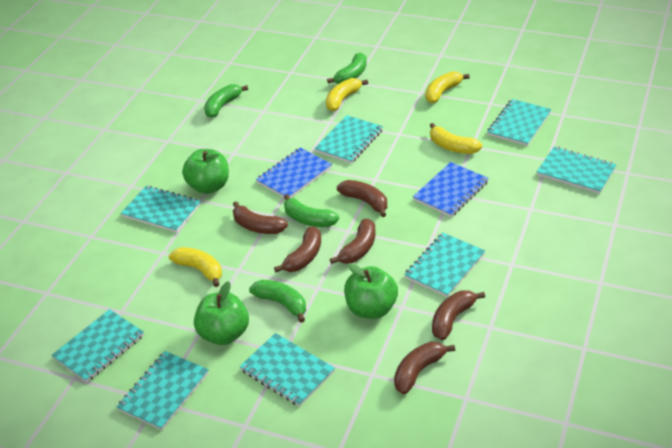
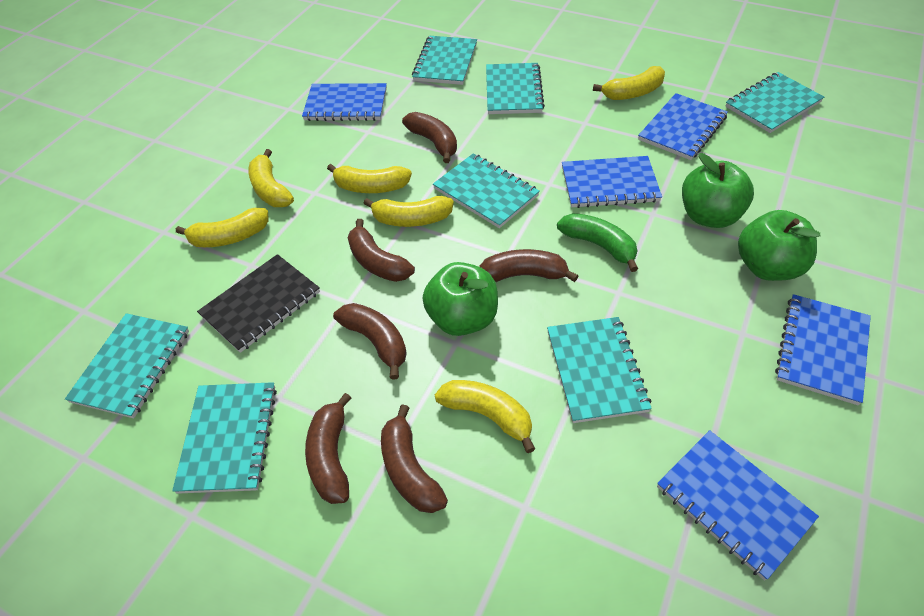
black notebook: none = 0 -> [197,254,320,353] = 1
blue notebook: [256,148,332,198] [413,162,489,217] = 2 -> [302,83,387,121] [562,156,662,208] [638,93,728,160] [657,430,819,580] [775,294,871,406] = 5
green banana: [204,84,248,118] [249,280,306,323] [284,194,339,227] [327,52,367,84] = 4 -> [557,213,638,272] = 1
turquoise notebook: [52,309,144,382] [117,351,209,430] [121,186,201,233] [240,333,335,407] [314,115,383,164] [404,233,485,297] [487,99,552,146] [537,147,617,194] = 8 -> [65,313,189,419] [172,382,277,494] [412,36,477,85] [433,153,540,228] [486,63,545,114] [547,317,652,423] [725,72,824,133] = 7
yellow banana: [169,247,222,287] [326,78,368,111] [426,71,470,103] [430,123,482,154] = 4 -> [176,208,269,247] [248,149,294,207] [327,164,412,193] [363,196,454,227] [435,380,535,453] [593,66,665,100] = 6

